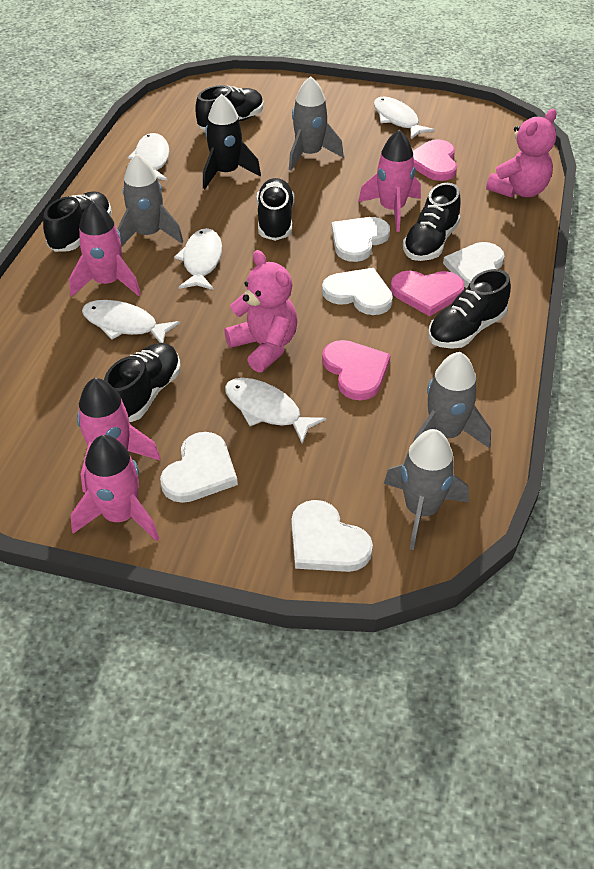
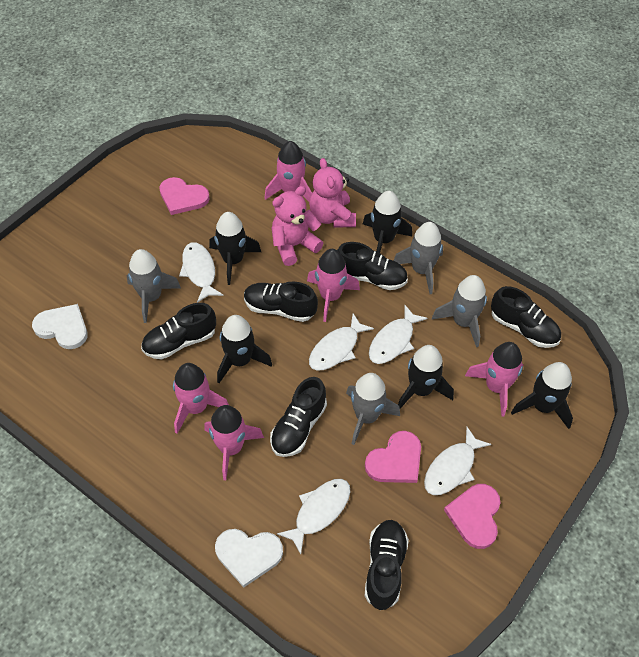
black rocket: [203,94,261,189] = 1 -> [209,212,261,285] [217,315,272,383] [363,191,412,253] [398,345,454,408] [511,362,573,429] = 5
pink rocket: [69,201,141,297] [71,435,159,542] [77,378,161,493] [358,129,421,232] = 4 -> [173,363,229,434] [204,405,264,480] [264,141,312,202] [307,249,360,322] [465,342,523,417] = 5
white heart: [160,432,238,503] [291,500,373,572] [322,268,393,315] [331,217,390,262] [443,242,504,288] = 5 -> [32,304,88,349] [215,529,283,588] = 2

